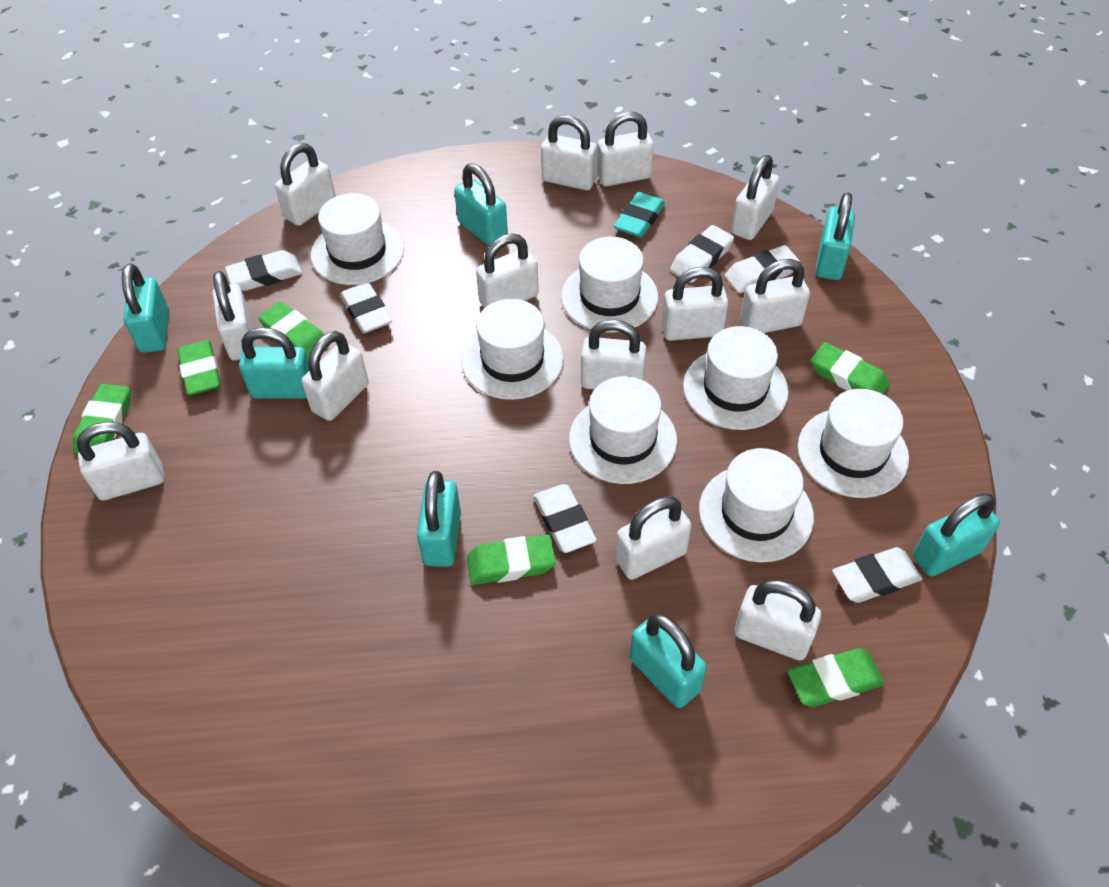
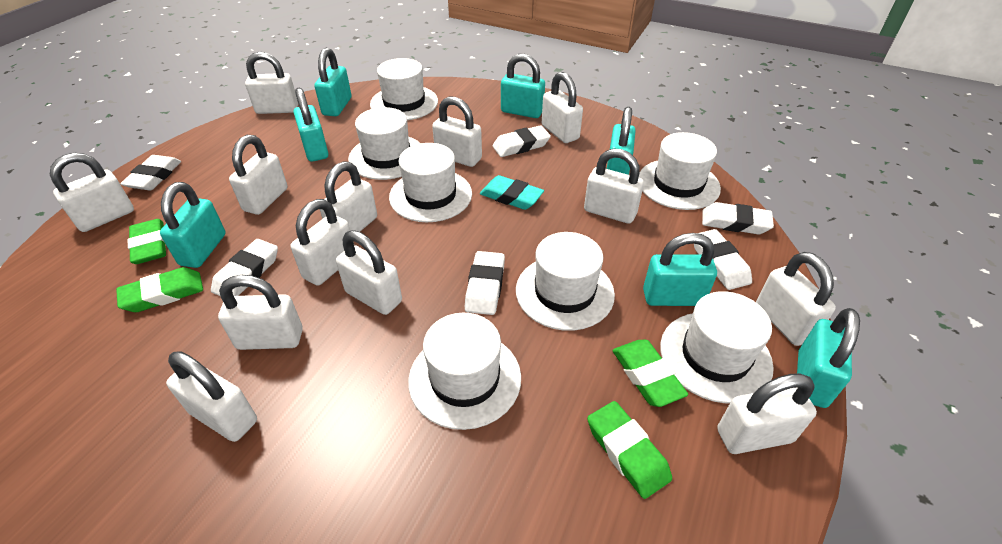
green eraser: [73,384,130,454] [177,340,221,395] [258,302,330,360] [467,535,556,585] [787,648,885,707] [811,342,890,394] = 6 -> [116,267,203,312] [128,219,166,264] [587,401,672,499] [612,340,688,407] = 4

